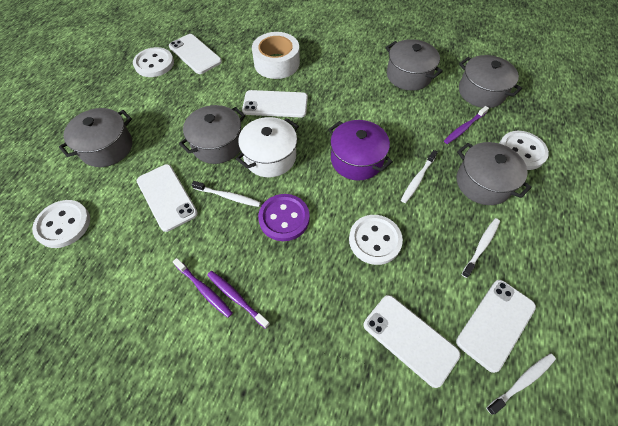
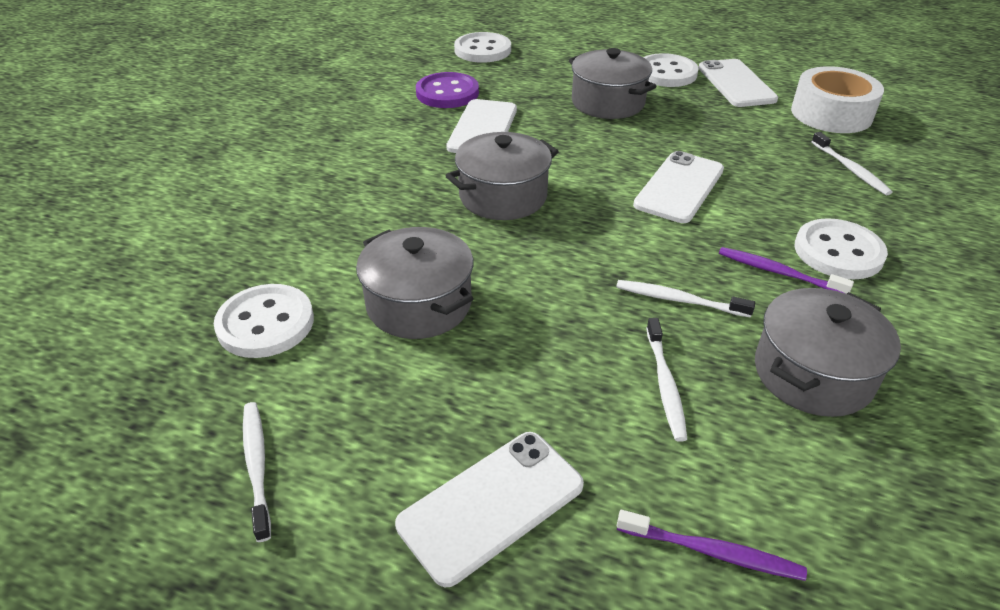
grey pot: [59,108,132,167] [179,105,246,164] [386,39,443,91] [457,142,532,205] [459,55,522,108] = 5 -> [356,227,473,339] [445,132,559,220] [569,48,657,119] [755,288,901,417] = 4
purple pot: [328,120,393,180] = 1 -> none = 0
purple toothbrush: [173,258,233,318] [207,271,270,329] [444,106,489,144] = 3 -> [617,510,807,581] [719,247,854,294] = 2
white phone: [137,164,198,232] [169,34,222,74] [242,90,308,117] [363,295,461,388] [456,280,536,373] = 5 -> [395,432,584,587] [446,99,517,153] [633,151,724,223] [699,59,778,107] = 4
white pot: [236,117,299,177] = 1 -> none = 0

